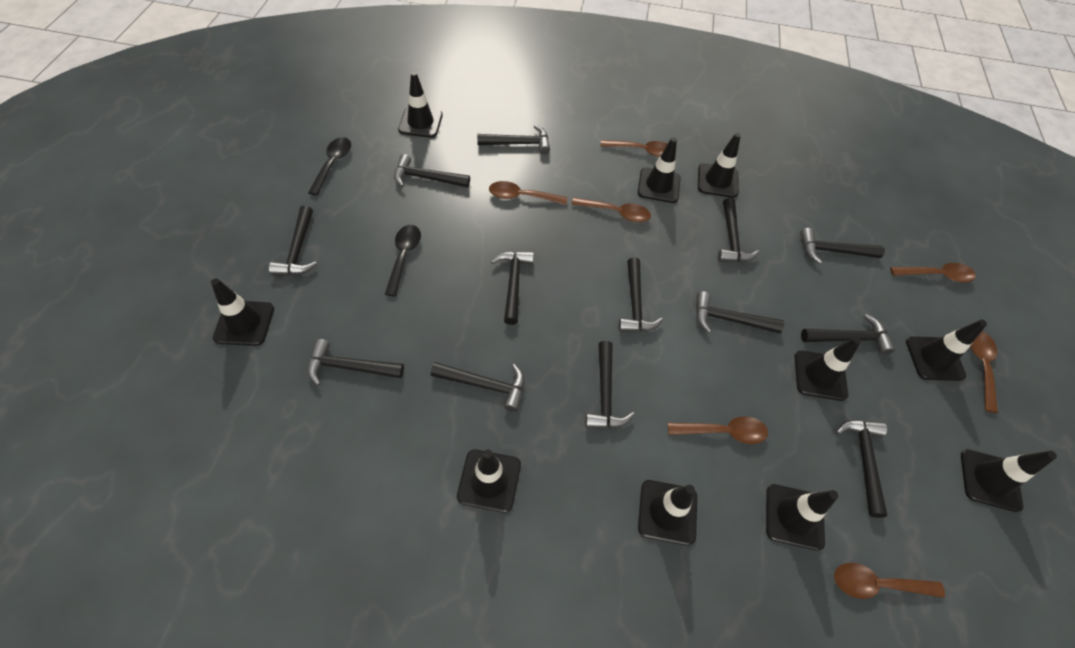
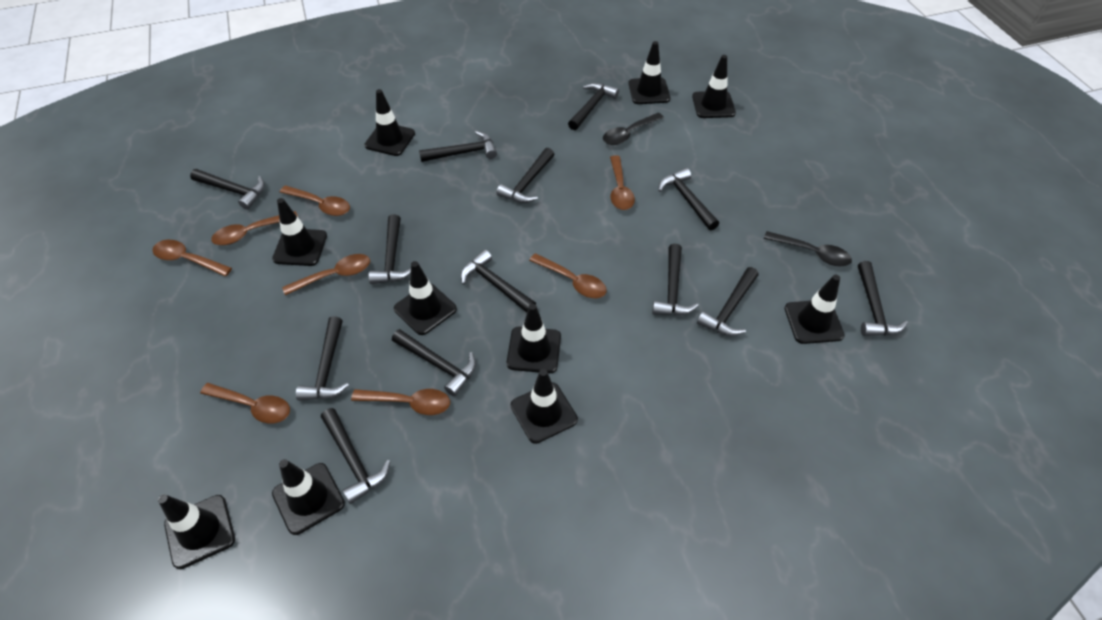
brown spoon: [489,181,568,205] [572,197,651,222] [600,140,668,157] [668,416,768,444] [834,563,945,599] [890,263,976,282] [970,331,998,413] = 7 -> [153,240,232,276] [200,383,290,423] [211,211,298,245] [280,185,350,216] [282,254,370,295] [351,389,450,415] [529,253,607,298] [610,156,635,210] = 8

